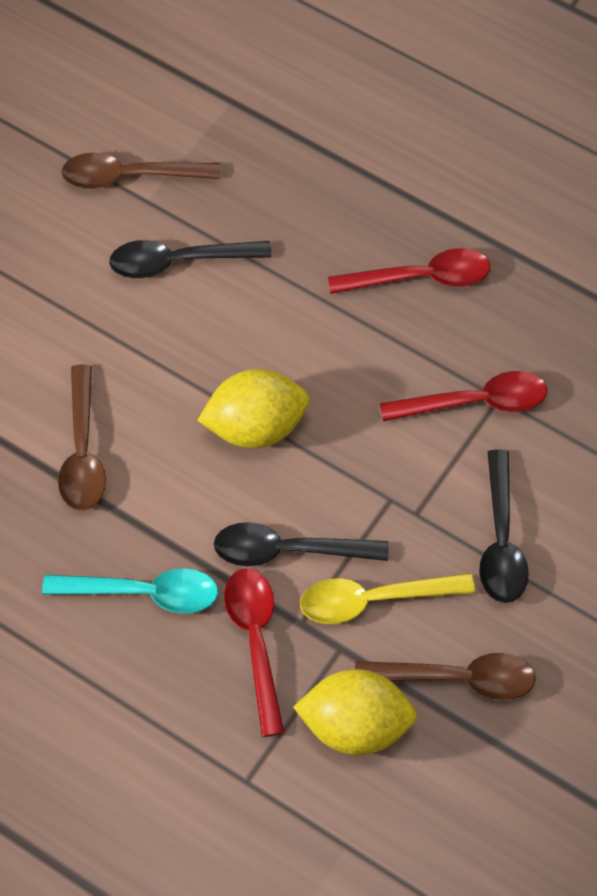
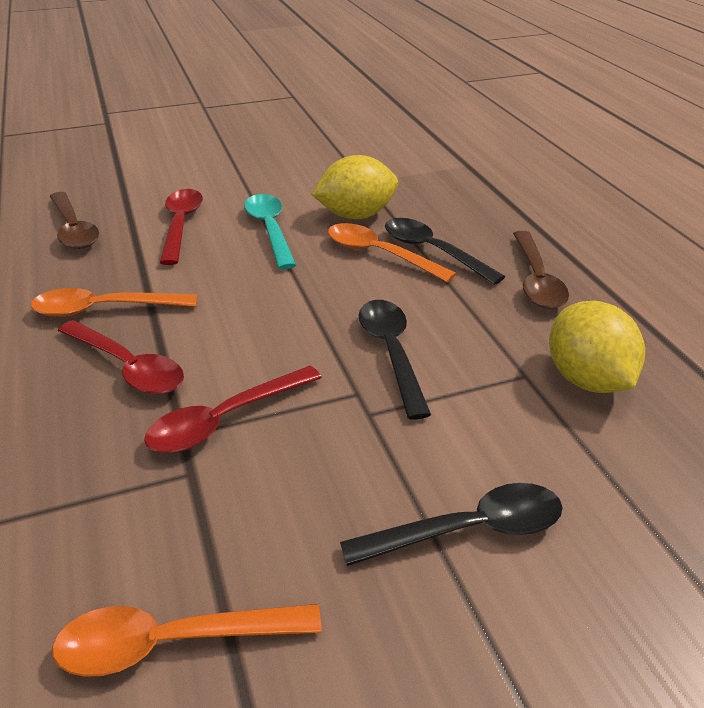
brown spoon: [58,364,106,511] [61,152,220,189] [355,653,536,700] = 3 -> [49,192,99,249] [513,231,569,309] = 2
orange spoon: none = 0 -> [31,288,197,317] [52,604,322,677] [328,223,457,283] = 3
yellow spoon: [300,573,475,624] = 1 -> none = 0

